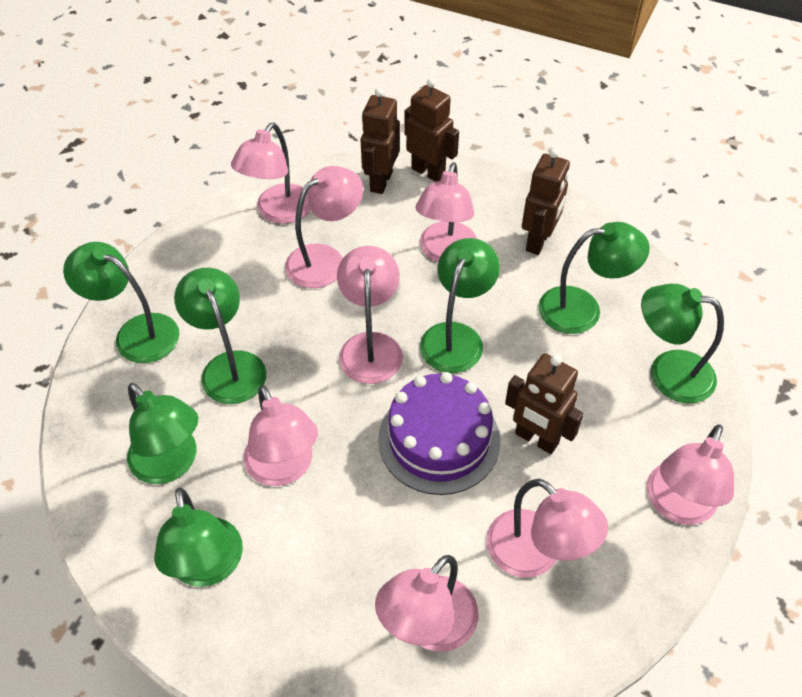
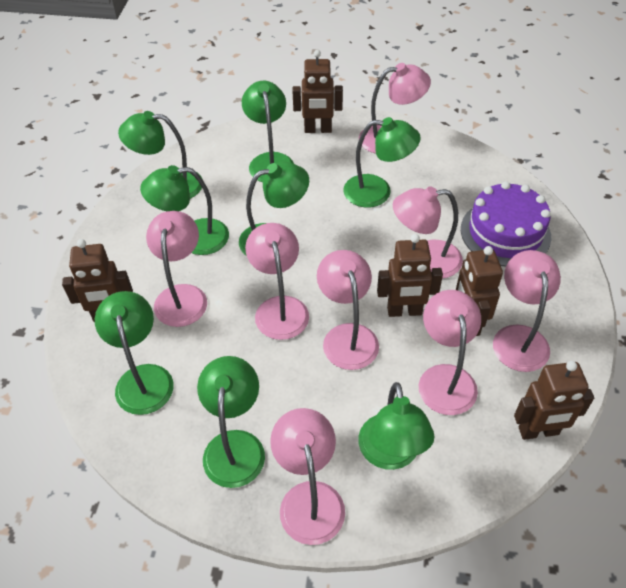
brown robot: [361,88,400,194] [404,78,459,182] [505,354,584,454] [522,148,570,255] = 4 -> [62,239,133,322] [292,50,343,133] [377,234,443,317] [456,246,503,336] [514,361,594,440] = 5
green lamp: [63,242,179,363] [127,383,198,484] [154,488,243,587] [174,268,266,404] [420,238,500,373] [538,222,650,334] [641,284,724,404] = 7 -> [95,291,173,415] [118,111,203,199] [140,165,229,255] [197,356,265,488] [239,162,309,256] [242,81,294,183] [343,117,421,207] [358,382,435,470] = 8

